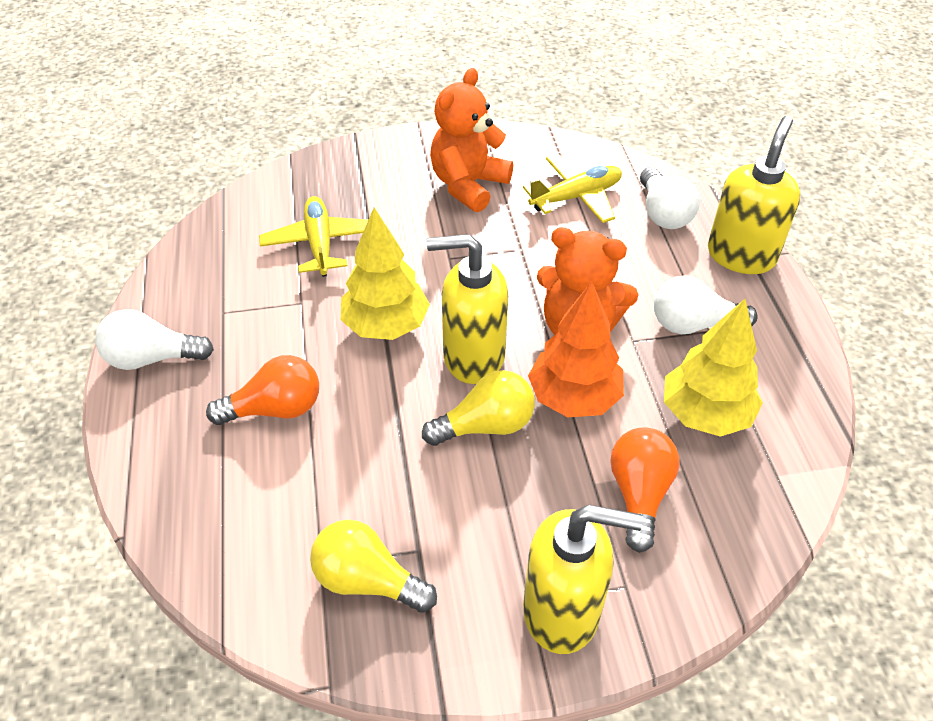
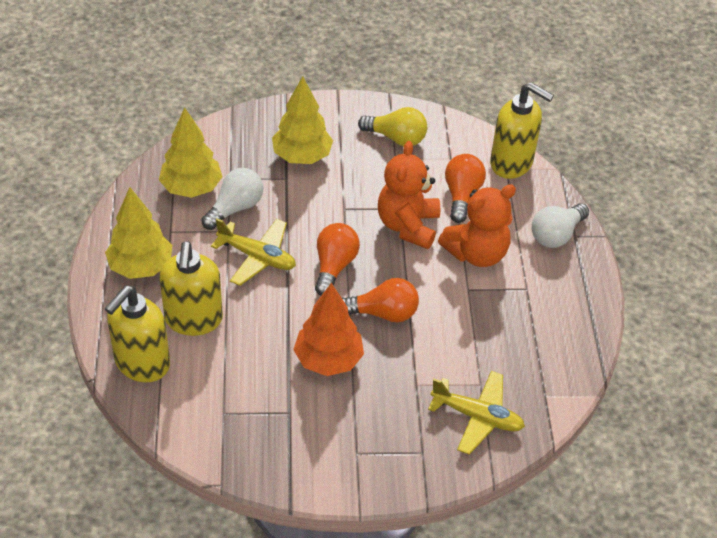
orange light bulb: [206,355,319,425] [611,428,679,553] = 2 -> [315,223,360,296] [342,278,419,322] [445,154,486,223] = 3
white light bulb: [95,309,214,370] [640,167,700,229] [654,276,758,334] = 3 -> [201,168,263,230] [532,204,589,248] = 2
yellow light bulb: [310,520,437,613] [422,370,535,446] = 2 -> [358,107,427,146] = 1
yellow tree: [341,208,430,340] [664,299,763,437] = 2 -> [105,187,172,279] [159,107,223,198] [272,76,333,164] = 3

